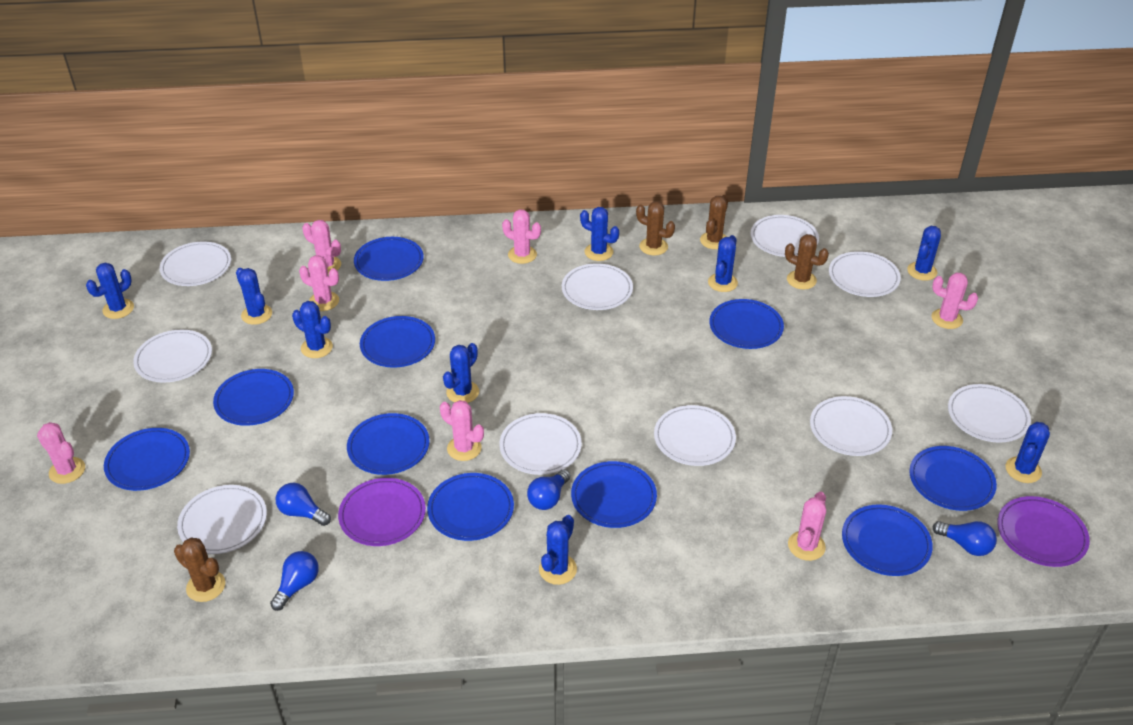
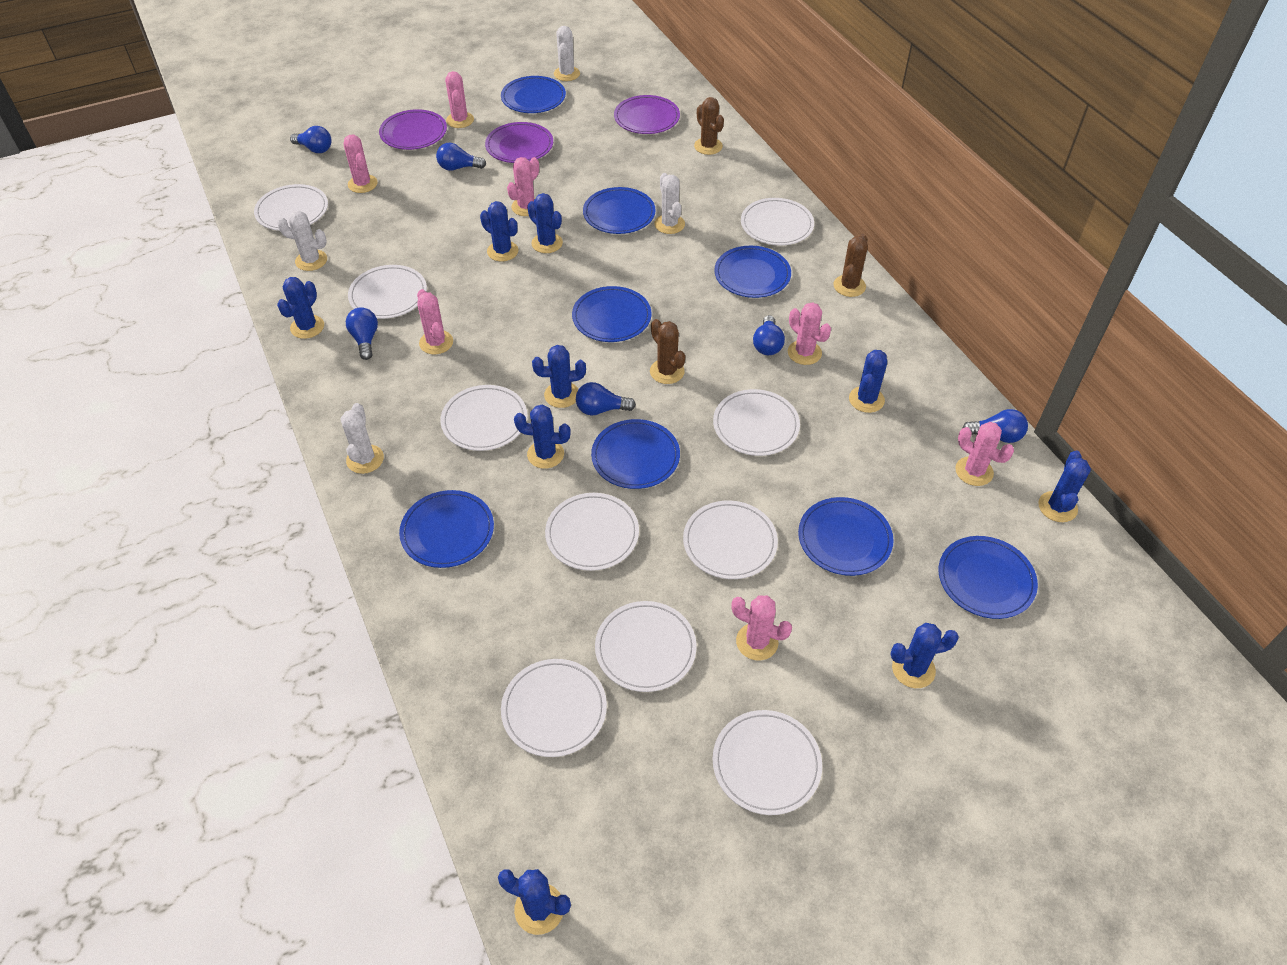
blue light bulb: [270,551,319,611] [276,483,331,526] [527,469,571,510] [933,521,997,556] = 4 -> [290,126,332,153] [346,307,378,360] [436,143,486,171] [576,382,636,416] [753,315,785,355] [962,409,1028,443] = 6
blue plate: [104,428,190,491] [213,369,294,426] [347,413,430,475] [354,237,424,281] [360,316,435,368] [427,473,514,541] [571,461,657,528] [709,299,784,349] [842,504,933,576] [909,446,997,511] = 10 -> [399,490,494,568] [501,76,566,113] [572,286,651,342] [583,187,656,234] [591,419,680,489] [714,246,791,298] [798,497,894,576] [938,536,1038,619] = 8
brown cactus: [174,537,225,602] [636,201,675,256] [700,195,728,249] [785,234,829,290] = 4 -> [650,319,685,384] [694,97,724,155] [833,234,868,297] = 3
purple plate: [338,478,426,546] [997,496,1090,567] = 2 -> [379,109,447,150] [485,122,553,163] [614,95,680,134] = 3
white cactus: none = 0 -> [277,210,327,271] [340,403,384,474] [554,26,580,81] [654,173,685,234] = 4

